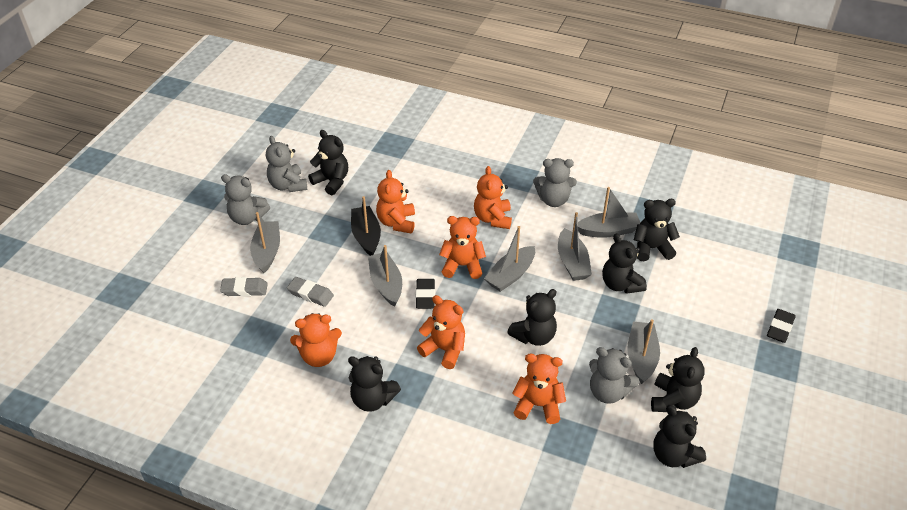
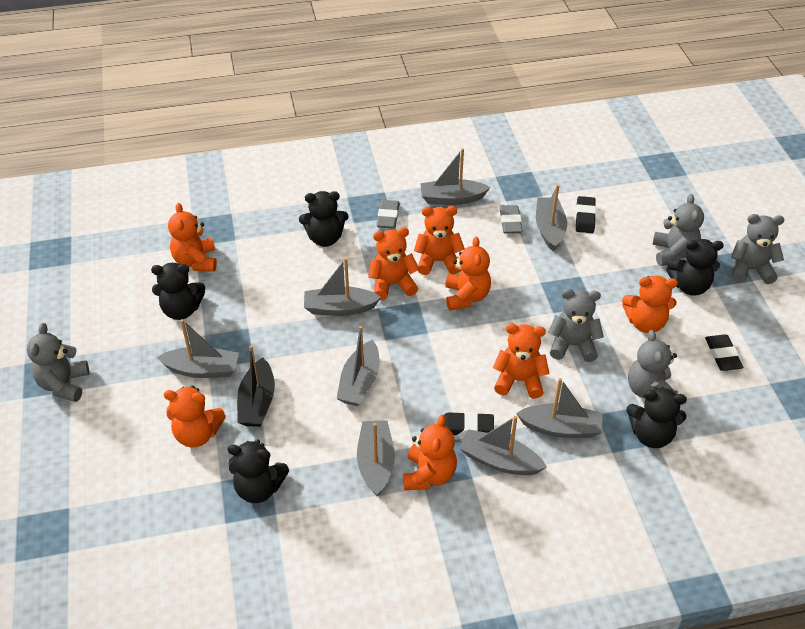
black eraser: [416,279,435,309] [767,309,796,343] = 2 -> [444,412,494,437] [575,196,596,233] [705,334,744,371] = 3
black teddy bear: [308,130,348,195] [348,356,401,412] [507,289,557,346] [602,233,647,294] [634,199,680,261] [651,347,705,412] [653,405,706,468] = 7 -> [151,263,205,320] [227,439,289,503] [299,191,348,247] [626,387,687,448] [666,239,724,296] = 5
grey boat: [250,212,280,273] [368,245,402,307] [484,226,535,292] [558,212,592,281] [578,187,640,238] [627,319,660,384] = 6 -> [157,319,239,378] [304,258,381,316] [337,326,379,406] [357,420,395,496] [420,148,490,205] [459,416,547,475] [516,378,602,438] [536,184,567,251] = 8
grey teddy bear: [221,174,270,225] [266,136,307,192] [533,158,577,207] [589,347,639,404] = 4 -> [27,323,89,402] [548,289,604,362] [628,330,678,398] [653,194,704,266] [731,214,784,284] = 5
orange teddy bear: [290,313,342,367] [376,170,415,234] [417,295,465,369] [439,216,486,279] [474,166,512,229] [512,354,566,424] = 6 -> [163,386,226,447] [168,203,217,272] [368,228,420,300] [403,415,457,490] [414,206,465,275] [445,237,491,311] [493,324,550,399] [622,276,678,333] = 8

